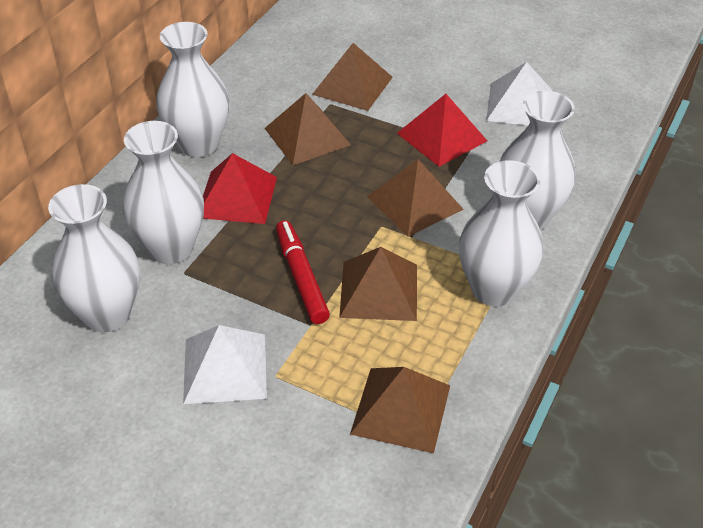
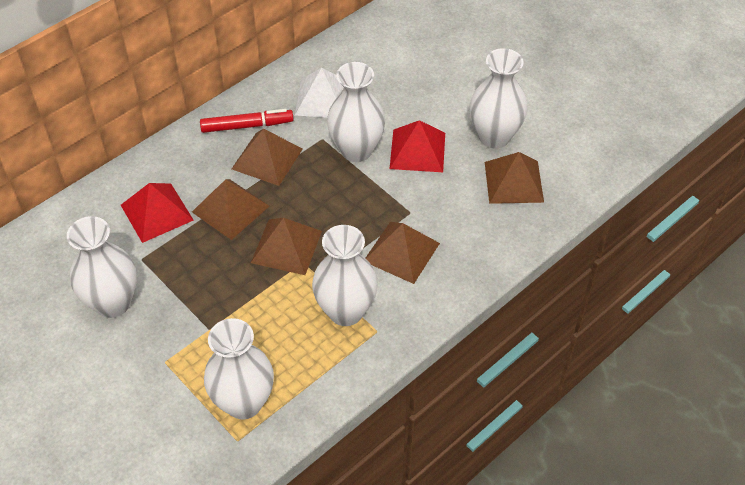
white pyramid: [183,325,267,404] [486,62,552,125] = 2 -> [295,68,344,118] = 1

